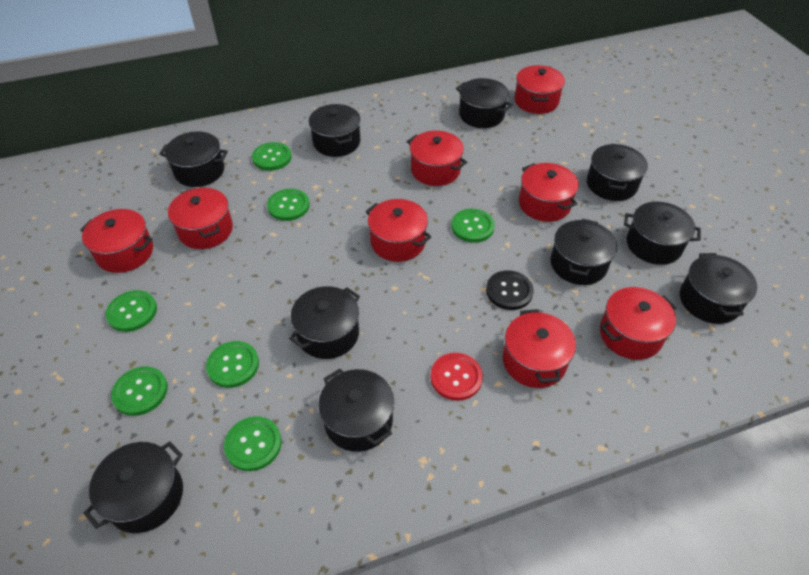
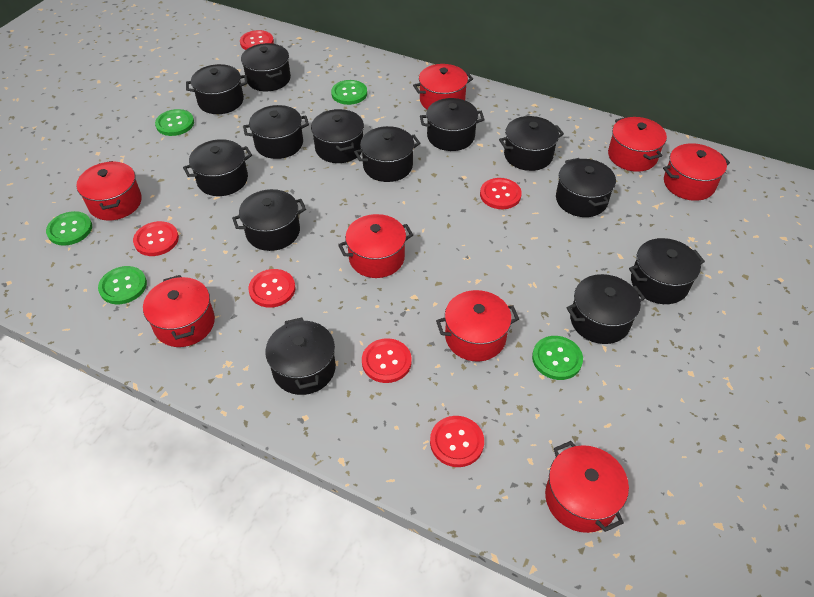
black button: [486,270,534,310] = 1 -> none = 0
black pot: [83,441,183,533] [159,131,228,187] [289,286,360,359] [309,104,360,157] [318,368,394,452] [456,78,513,128] [550,218,617,285] [587,144,648,201] [624,202,701,265] [680,253,757,324] = 10 -> [183,139,252,196] [186,64,247,114] [232,189,306,251] [241,43,291,91] [243,105,309,159] [265,318,336,395] [311,109,364,163] [354,126,421,182] [420,98,485,151] [499,116,564,171] [556,158,616,217] [566,274,645,344] [629,238,705,304] = 13
green button: [106,290,157,332] [111,366,168,416] [206,341,259,388] [224,416,282,471] [252,142,292,171] [267,189,310,221] [451,209,495,243] = 7 -> [46,211,92,246] [98,266,147,304] [155,109,194,136] [331,80,367,105] [532,336,583,380] = 5
red button: [430,353,483,401] = 1 -> [133,221,179,256] [240,30,274,50] [248,269,296,308] [362,338,412,383] [430,416,484,467] [480,178,522,209] = 6

